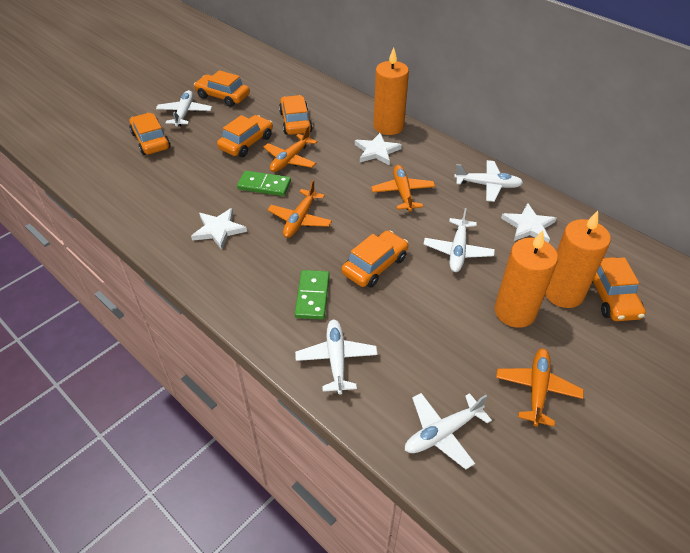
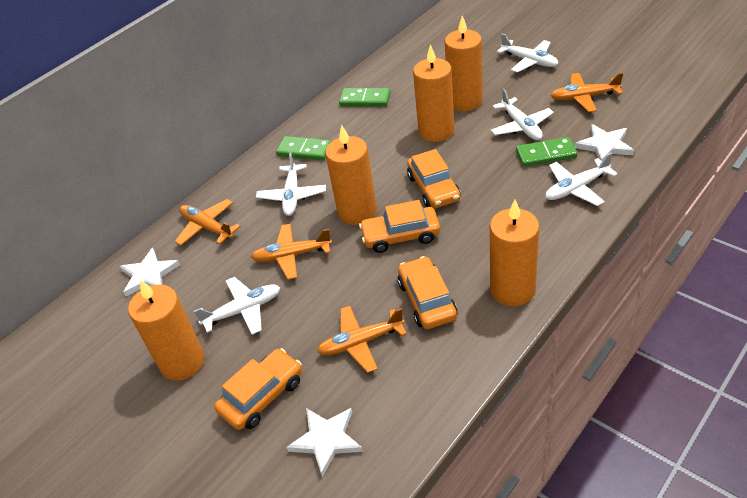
green domino: [237,171,291,196] [295,270,330,319] = 2 -> [276,136,332,160] [339,88,391,106] [516,137,577,167] = 3
orange candle: [374,47,409,135] [495,230,558,328] [545,211,611,308] = 3 -> [128,280,205,381] [325,125,377,225] [413,44,454,142] [445,16,483,111] [490,200,539,306] = 5
orange car: [129,113,171,155] [194,70,250,107] [217,115,273,157] [279,95,313,135] [342,230,408,288] [592,257,646,321] = 6 -> [214,348,302,430] [359,200,440,253] [398,256,457,329] [407,149,461,208] = 4

